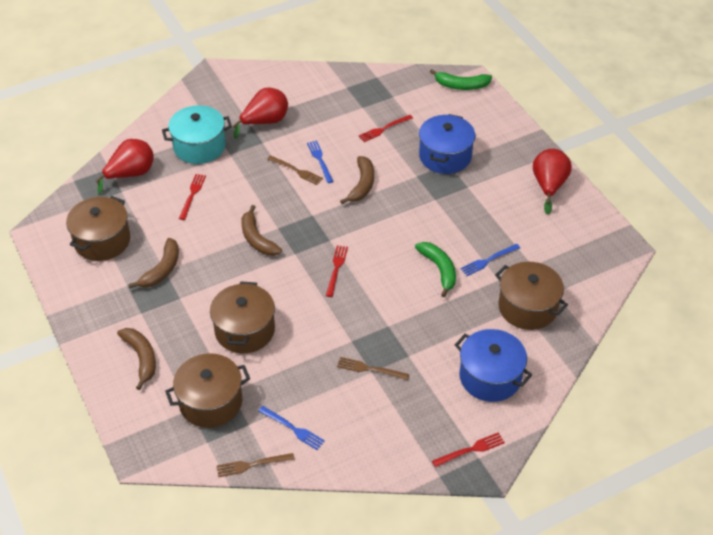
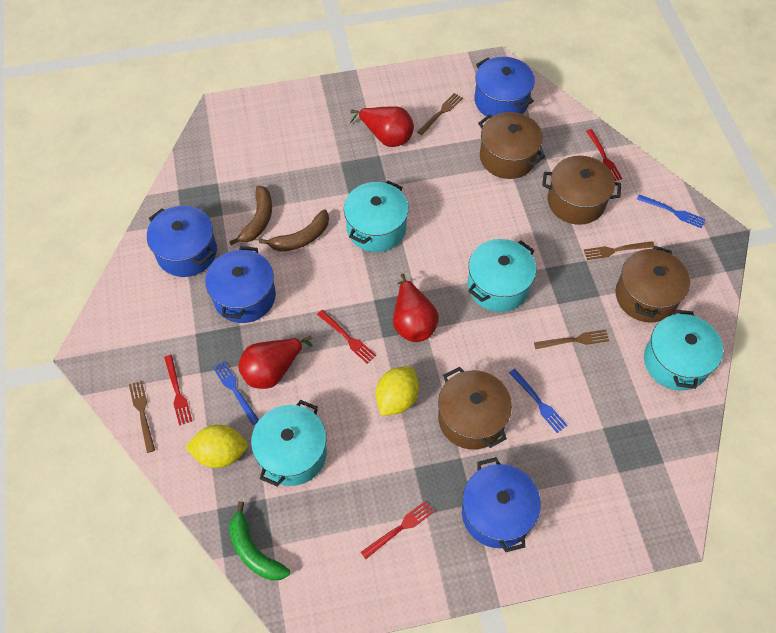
blue pot: [419,114,475,174] [455,329,532,402] = 2 -> [147,206,217,277] [205,246,276,323] [462,457,541,552] [475,57,535,116] = 4
brown banana: [117,328,156,390] [128,238,179,288] [241,205,282,256] [340,156,374,204] = 4 -> [229,185,272,245] [259,210,329,252] = 2
brown fork: [217,453,295,477] [267,155,323,185] [337,357,410,380] = 3 -> [129,381,155,453] [417,93,463,135] [534,330,609,349] [584,241,655,260] = 4
green banana: [415,242,456,297] [430,69,492,90] = 2 -> [229,501,290,581] = 1
turquoise pot: [162,105,232,164] = 1 -> [251,400,327,487] [344,181,409,252] [468,239,536,312] [644,309,723,391] = 4
yellow lemon: none = 0 -> [185,424,248,468] [376,366,419,416] = 2

